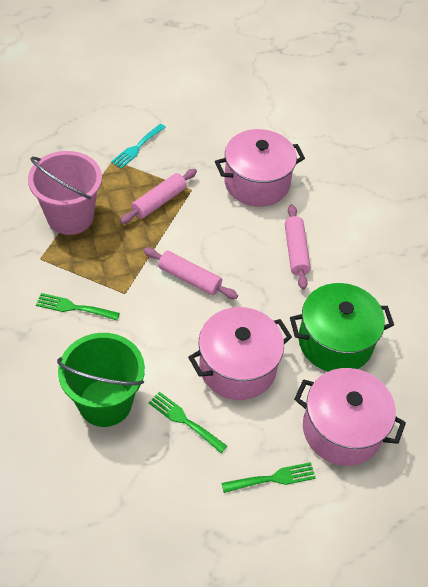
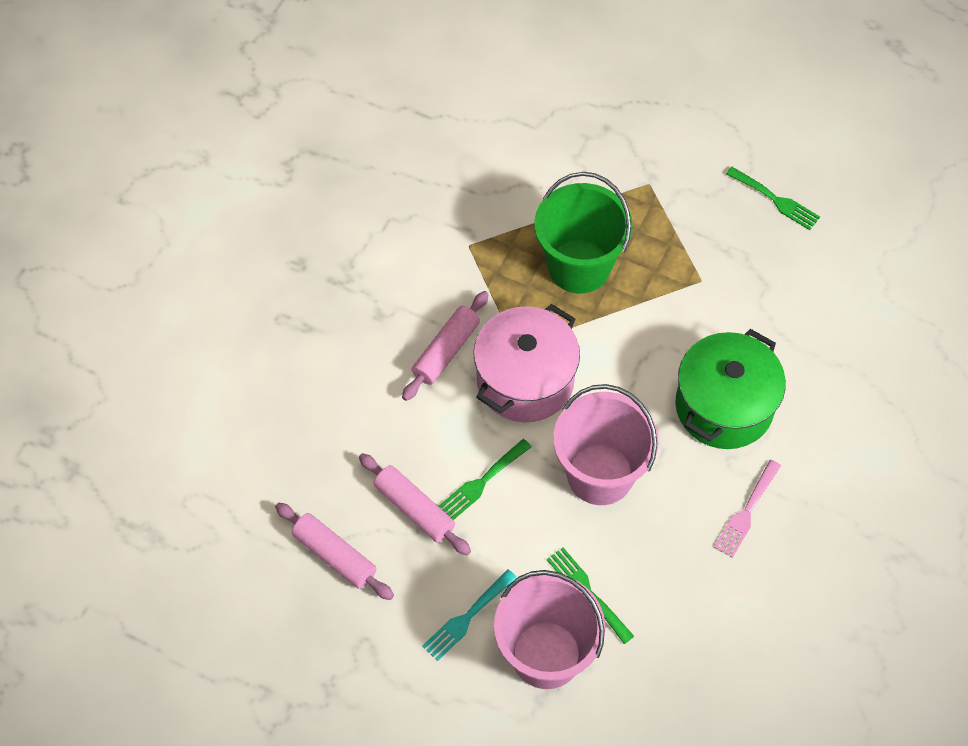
pink bucket: [28,151,102,235] = 1 -> [494,570,605,689] [553,384,659,505] = 2
pink fork: none = 0 -> [714,460,781,558] = 1
pink pot: [188,307,292,400] [215,129,305,207] [294,368,406,466] = 3 -> [473,304,580,422] = 1

